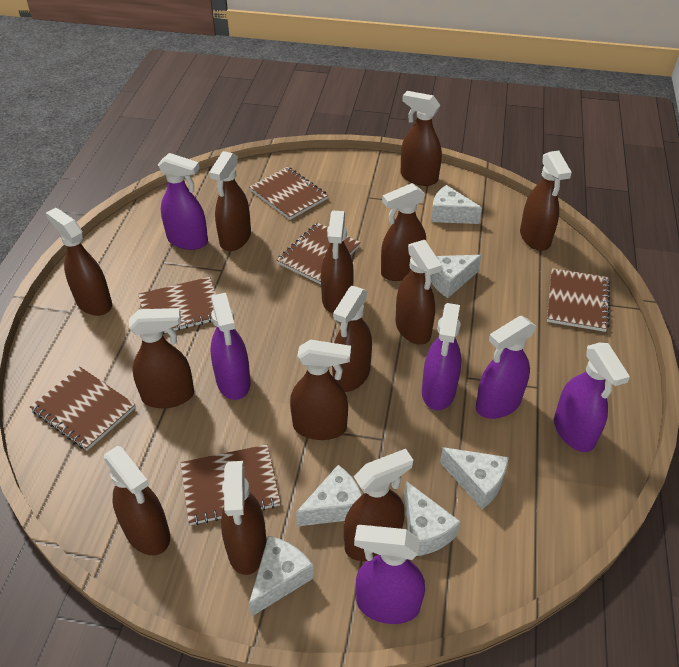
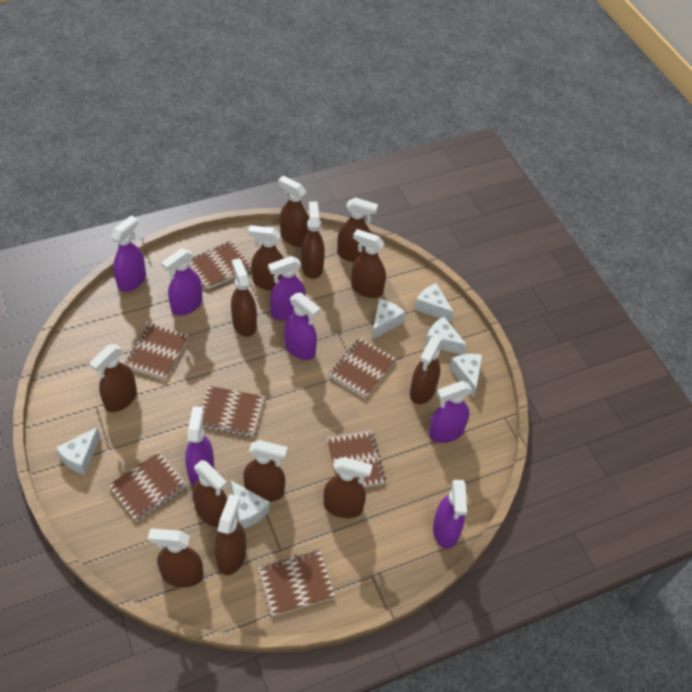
brown notebook: [30,366,136,451] [138,277,216,334] [181,444,280,525] [249,167,328,220] [277,222,361,285] [547,268,610,332] = 6 -> [108,451,188,521] [125,323,189,381] [189,241,251,290] [202,386,265,437] [257,550,335,617] [327,430,386,487] [329,338,396,398] = 7
purple spray bottle: [157,153,208,250] [210,293,251,400] [354,525,425,624] [422,303,461,410] [476,316,537,419] [554,343,630,452] = 6 -> [111,216,146,292] [162,248,203,316] [185,406,214,486] [268,256,306,321] [284,293,320,360] [429,381,472,443] [433,480,467,549] = 7

